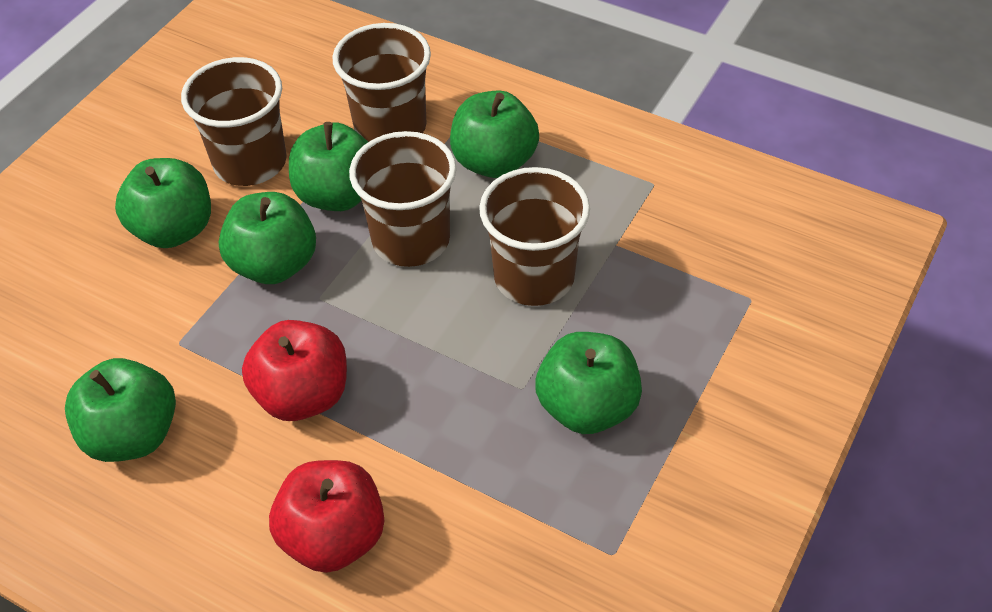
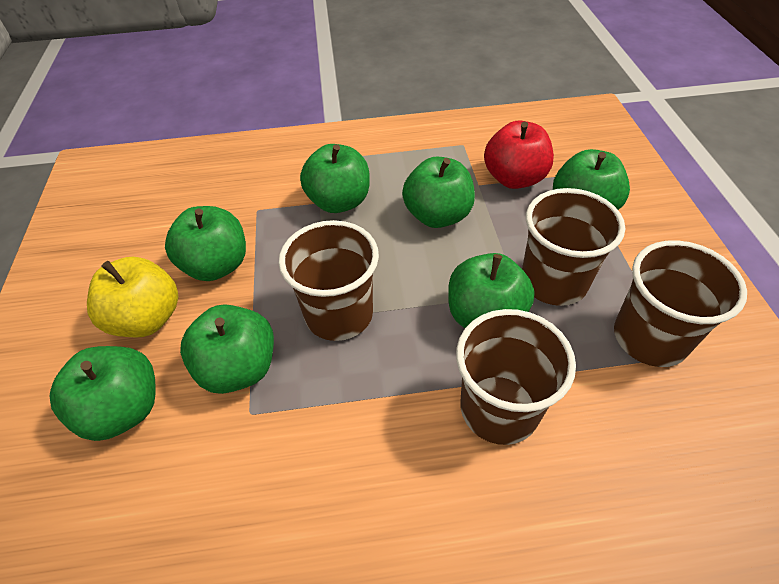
green apple: [65,358,176,462] [115,158,211,248] [219,192,316,284] [289,122,368,211] [450,90,539,178] [535,332,642,434] = 6 -> [50,346,155,441] [165,206,246,281] [180,305,274,394] [300,144,370,213] [402,157,475,228] [448,253,535,328] [553,149,630,210] = 7
red apple: [242,320,347,421] [269,460,384,573] = 2 -> [484,121,554,189] = 1
yellow apple: none = 0 -> [87,257,178,337] = 1

